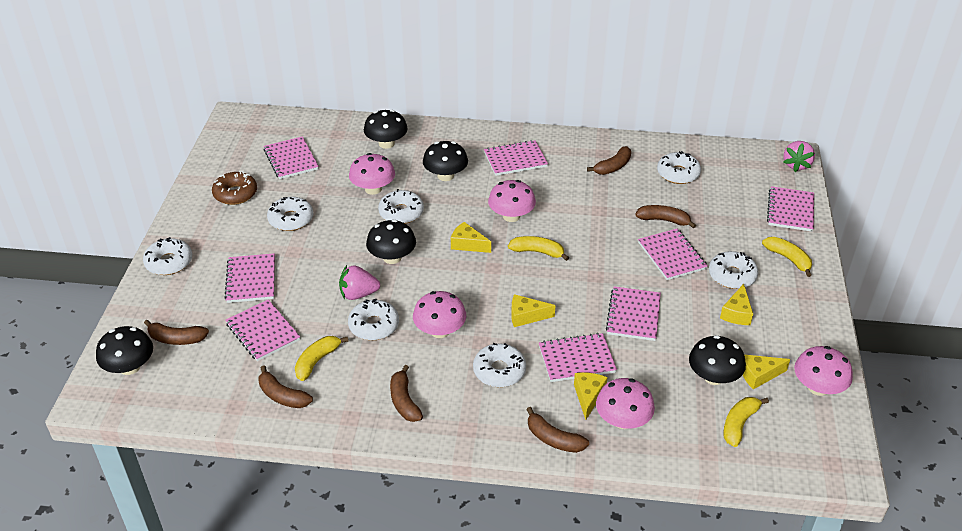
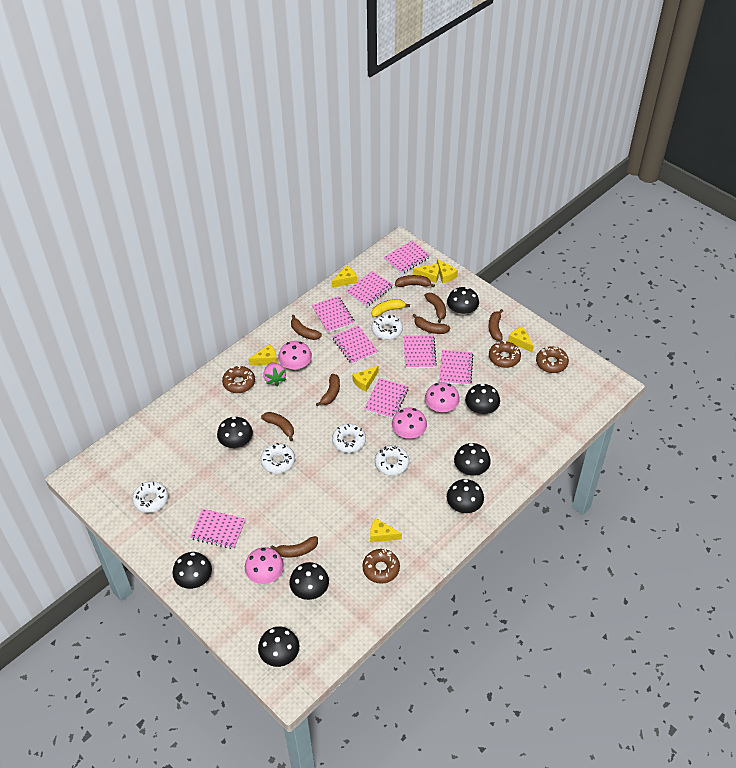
black mushroom: [96,326,153,375] [364,110,408,149] [366,219,416,264] [423,141,468,181] [689,335,746,385] = 5 -> [172,552,212,589] [217,417,253,448] [258,627,299,667] [290,562,329,600] [447,287,479,315] [447,479,484,513] [454,443,491,476] [465,384,500,414] = 8
brown banana: [144,320,209,345] [259,365,313,408] [390,365,423,422] [526,407,589,453] [587,146,631,175] [635,205,696,228] = 6 -> [261,412,294,441] [270,536,318,558] [291,315,322,340] [316,374,340,406] [395,275,435,288] [413,314,450,334] [424,293,446,323] [489,309,503,341] = 8
brown donut: [212,171,257,205] = 1 -> [222,366,255,393] [362,549,400,584] [489,341,521,368] [536,346,569,373] = 4
pink mushroom: [349,153,395,195] [413,291,466,338] [488,180,536,222] [596,378,655,429] [794,346,853,396] = 5 -> [245,547,284,584] [278,341,312,370] [392,407,427,439] [425,382,460,412] = 4
pink strawberry: [339,265,380,300] [783,141,815,172] = 2 -> [263,362,286,386] = 1
white donut: [143,237,192,275] [267,197,313,231] [348,299,399,340] [378,189,424,224] [473,343,526,387] [657,151,701,184] [709,251,758,289] = 7 -> [132,481,168,513] [260,443,295,474] [332,424,366,453] [372,315,403,340] [375,445,409,476] = 5
yellow banana: [295,336,348,381] [508,236,569,261] [723,397,769,447] [762,237,812,277] = 4 -> [372,299,410,317] = 1
yellow cheese: [451,222,491,253] [511,294,556,327] [574,373,608,420] [720,284,753,325] [743,355,790,389] = 5 -> [249,344,277,365] [332,266,357,288] [352,366,378,392] [370,518,402,543] [413,264,439,283] [437,259,458,283] [508,327,534,353] = 7

